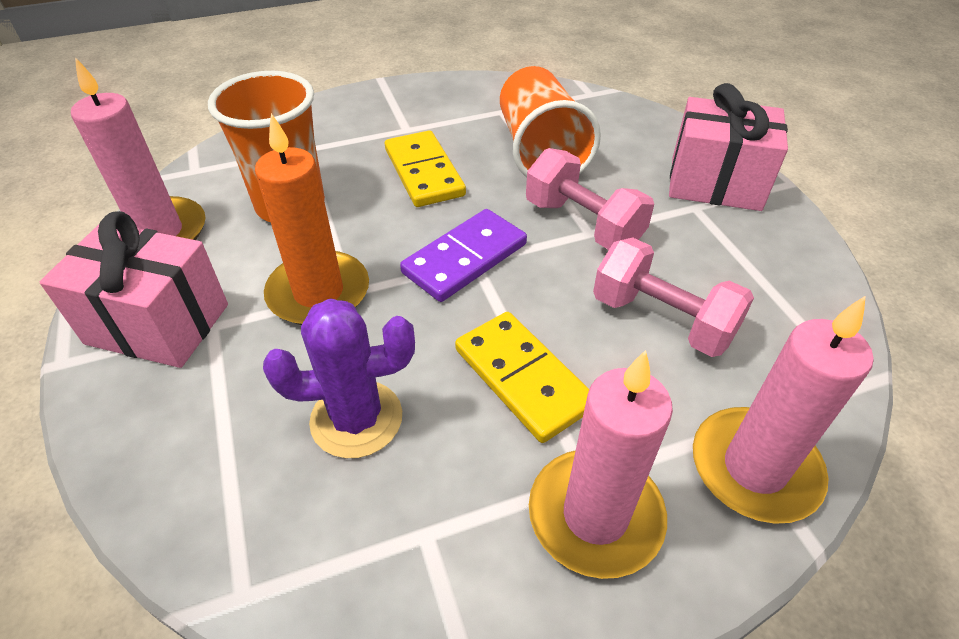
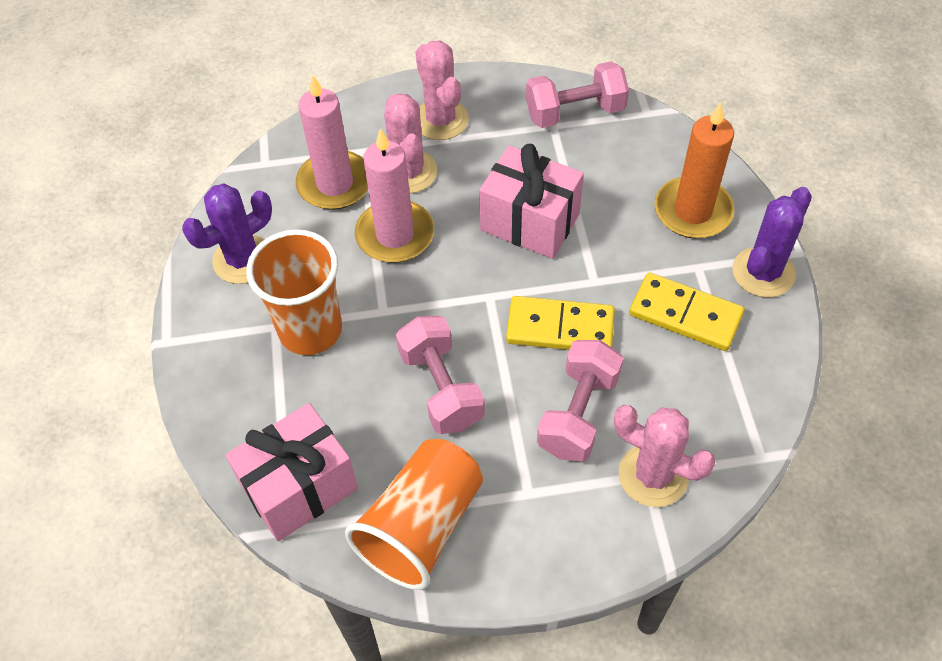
pink cactus: none = 0 -> [384,93,437,193] [415,40,469,140] [614,405,716,507] = 3
pink candle: [71,57,205,240] [529,350,673,579] [693,295,873,524] = 3 -> [296,74,368,210] [355,128,434,263] = 2
pink dumbbell: [526,148,654,250] [593,237,754,357] = 2 -> [396,316,485,434] [526,61,629,128] [537,340,624,462] = 3
purple cactus: [263,299,415,458] = 1 -> [182,183,272,284] [732,187,812,297] = 2
purple domino: [400,209,527,302] = 1 -> none = 0

